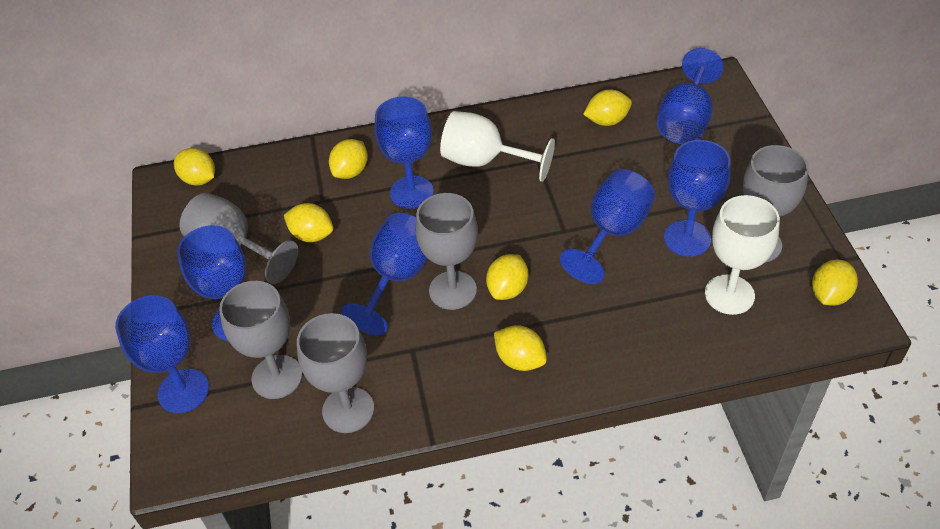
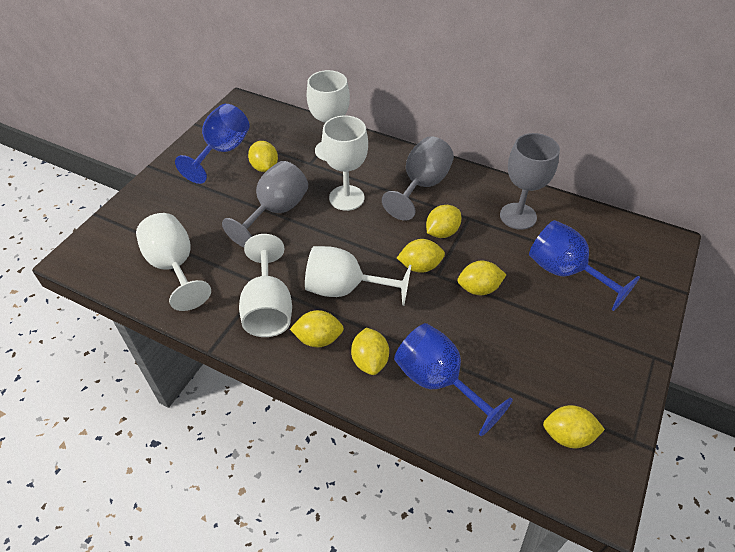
blue goblet: [115,295,209,413] [177,225,246,341] [341,213,427,335] [375,97,434,209] [560,169,655,284] [657,48,724,144] [664,140,731,257] = 7 -> [175,104,250,184] [394,323,513,436] [529,220,640,311] = 3
grey goblet: [179,193,298,284] [219,281,302,399] [297,313,374,433] [415,193,478,310] [743,145,809,262] = 5 -> [222,161,308,247] [382,136,454,221] [500,133,560,230] = 3
white goblet: [440,111,555,182] [705,195,780,315] = 2 -> [136,213,211,311] [239,234,292,337] [305,246,411,306] [307,70,350,161] [321,116,368,211] = 5

